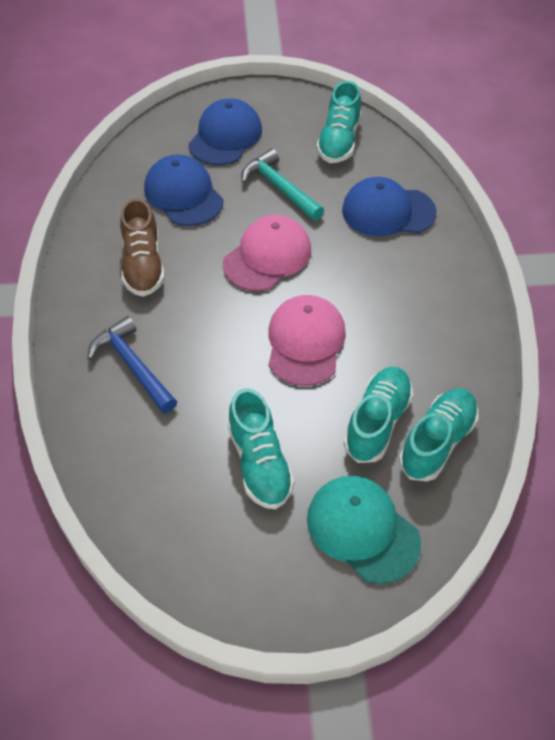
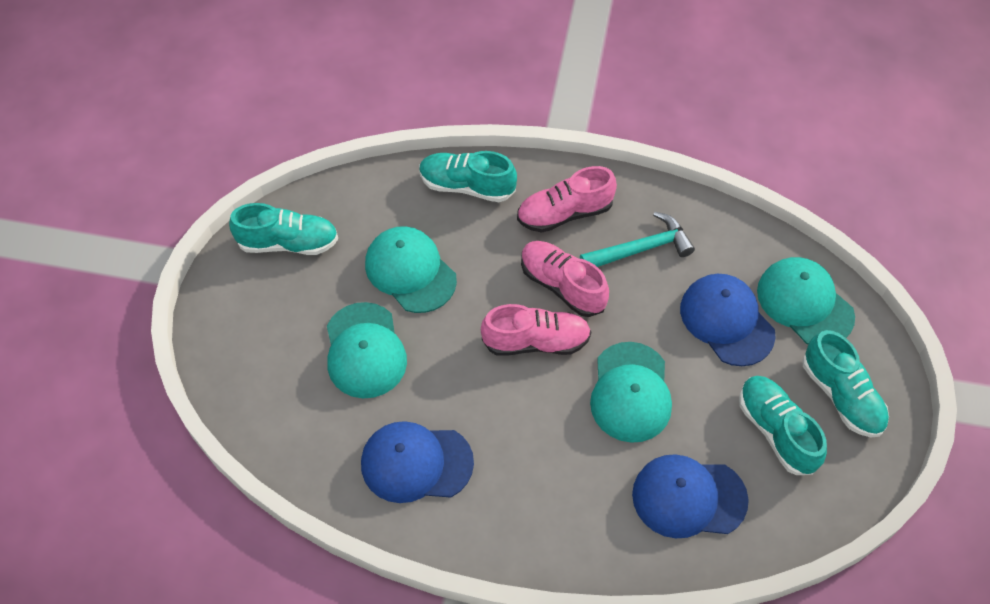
blue hammer: [87,316,177,413] = 1 -> none = 0
brown shoe: [120,198,165,297] = 1 -> none = 0
pink cap: [223,215,311,291] [268,295,346,386] = 2 -> none = 0
pink shoe: none = 0 -> [481,304,591,356] [517,166,617,233] [521,241,609,317] = 3
turquoise cap: [307,476,421,584] = 1 -> [327,302,407,398] [365,226,457,313] [590,342,672,443] [757,257,855,344] = 4

